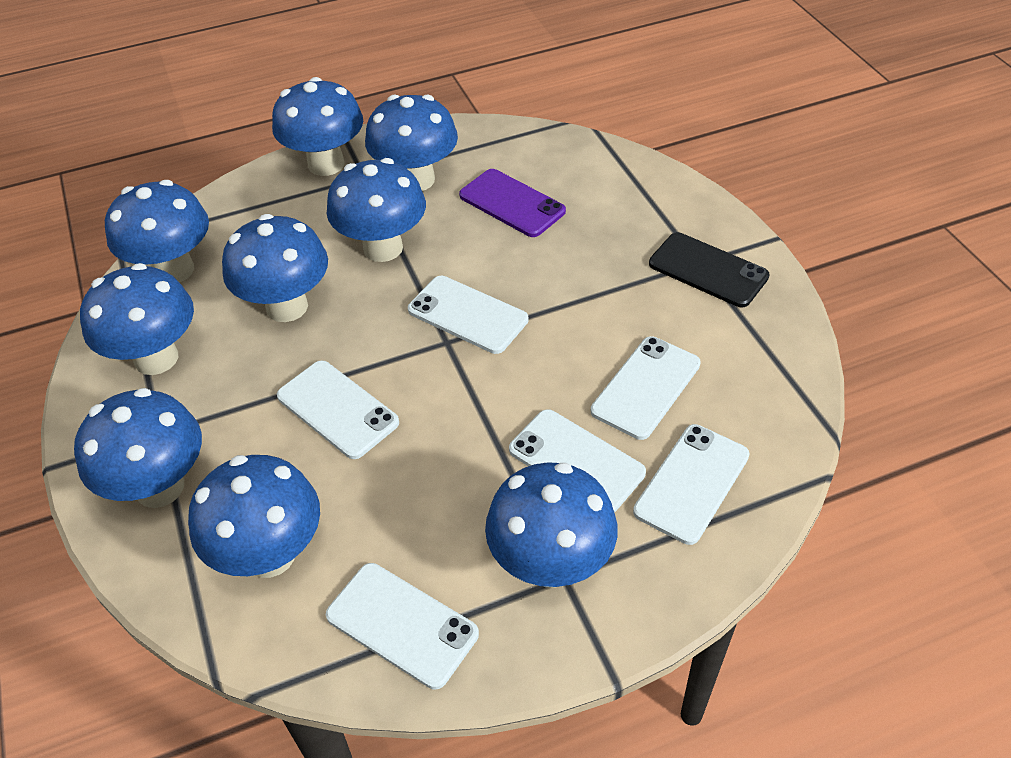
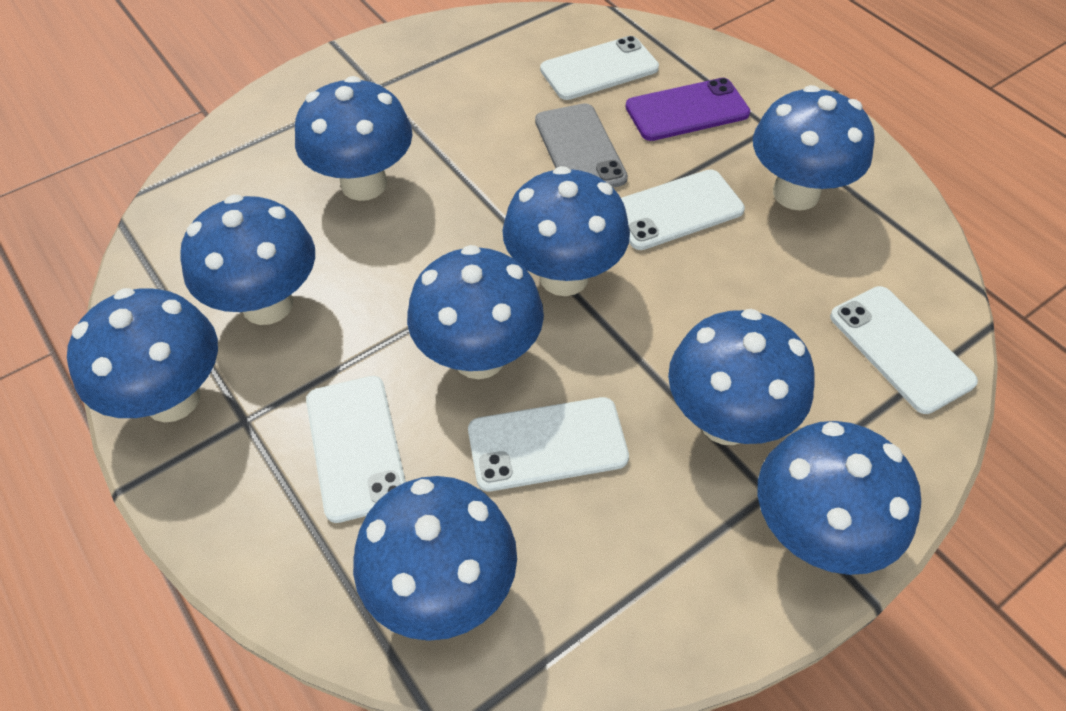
black phone: [649,232,770,307] = 1 -> none = 0
grey phone: none = 0 -> [535,103,628,188] = 1
white phone: [277,360,399,459] [326,563,479,689] [408,276,528,354] [509,409,646,513] [591,336,701,440] [633,424,749,545] = 6 -> [306,376,406,523] [468,397,629,491] [540,36,659,100] [621,169,745,250] [830,286,978,414] = 5

